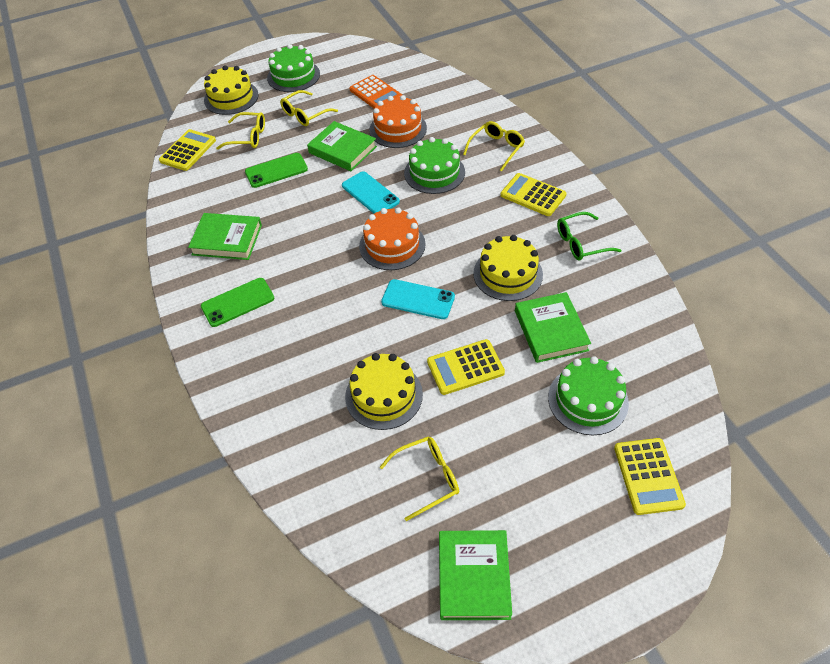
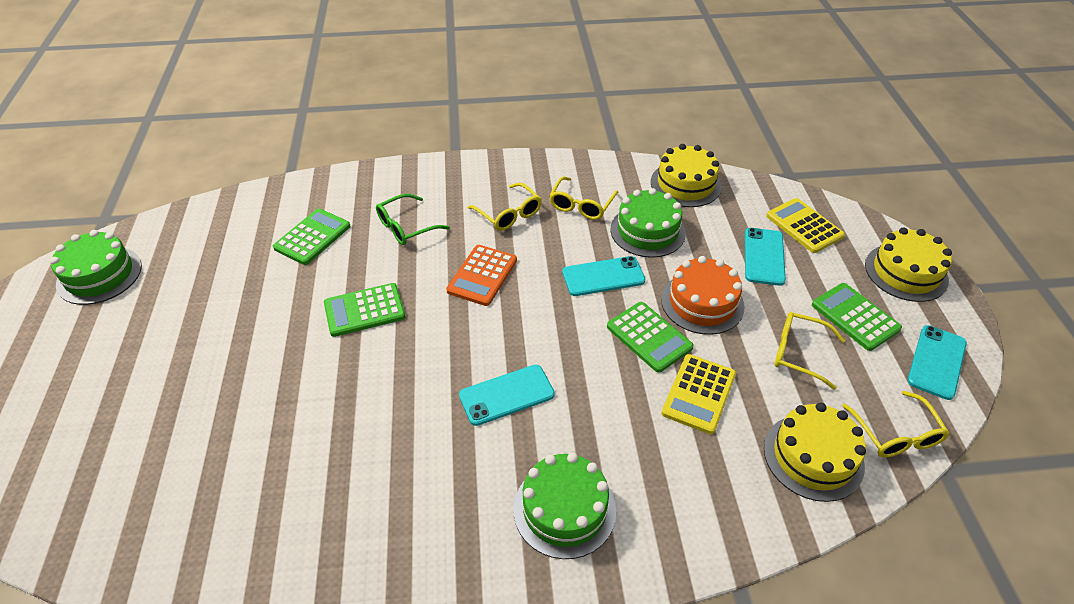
green book: [188,213,262,260] [307,121,377,171] [439,530,512,620] [515,292,591,363] = 4 -> none = 0
green calculator: none = 0 -> [273,208,350,265] [324,283,405,337] [607,302,694,373] [812,283,902,351] = 4
green phone: [201,278,274,327] [245,153,308,188] = 2 -> none = 0
orange cake: [359,208,426,270] [369,95,427,148] = 2 -> [661,256,745,335] = 1
turquoise phone: [342,171,400,214] [381,279,455,319] = 2 -> [459,365,555,426] [562,256,645,296] [745,228,786,286] [908,325,967,400] = 4
yellow calculator: [159,129,216,171] [427,339,505,395] [501,173,567,216] [614,438,686,515] = 4 -> [661,354,736,434] [766,198,845,253] = 2

